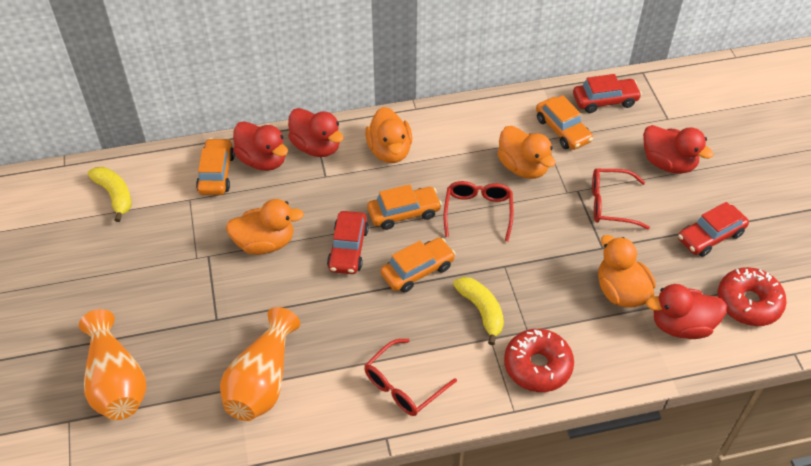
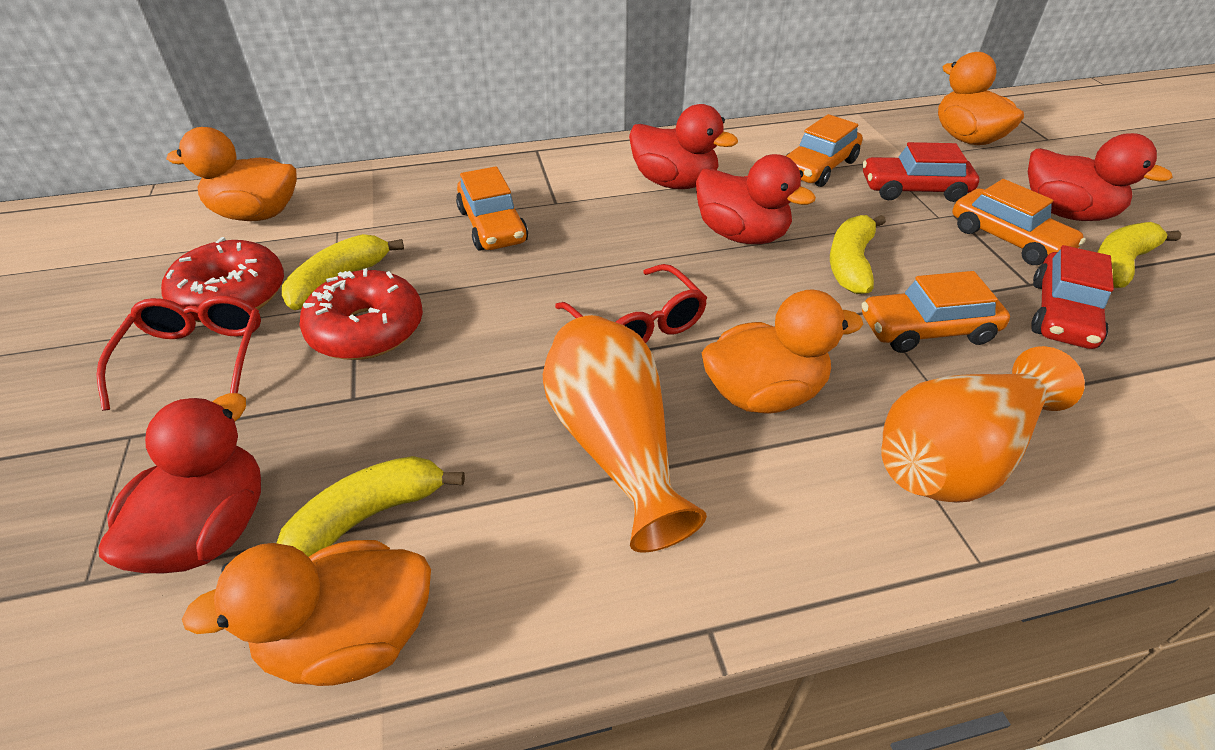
red car: [327,211,369,274] [573,74,642,113] [678,202,749,257] = 3 -> [862,142,979,202] [1031,245,1114,349] = 2
red glasses: [364,339,457,416] [444,181,513,242] [592,168,650,230] = 3 -> [96,295,261,411] [555,264,707,343] = 2
yellow banana: [88,167,131,222] [453,277,504,345] = 2 -> [277,456,465,557] [282,234,404,310] [830,215,886,294] [1097,222,1182,288] = 4

